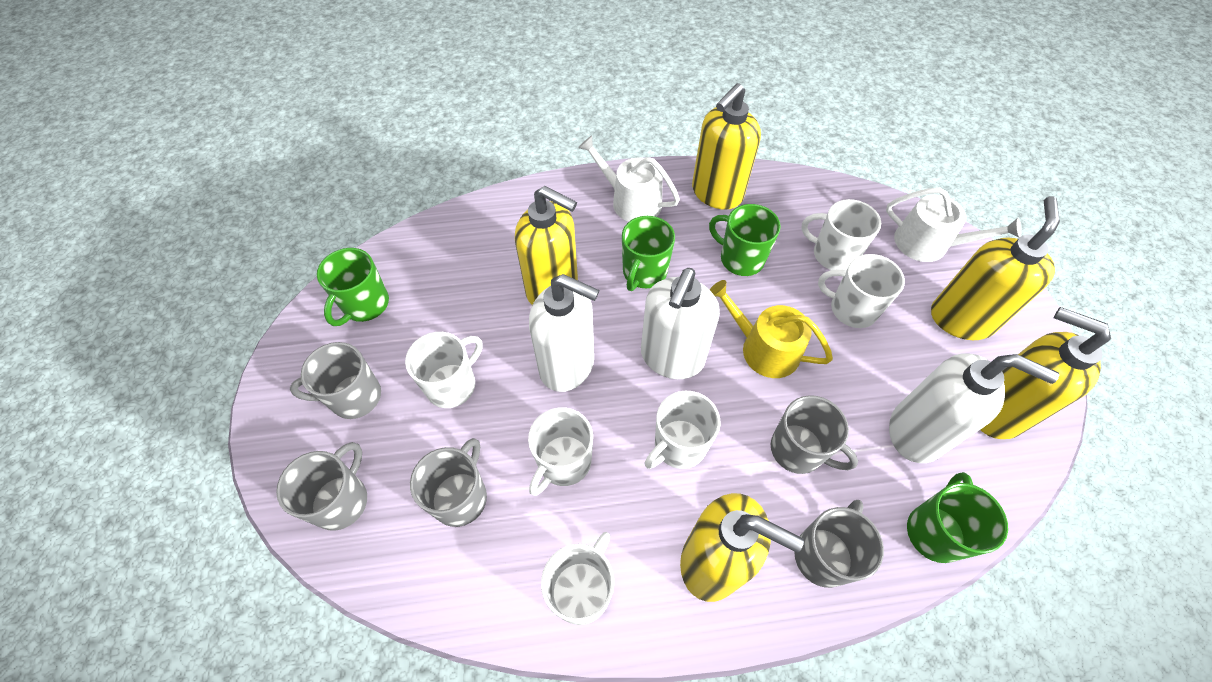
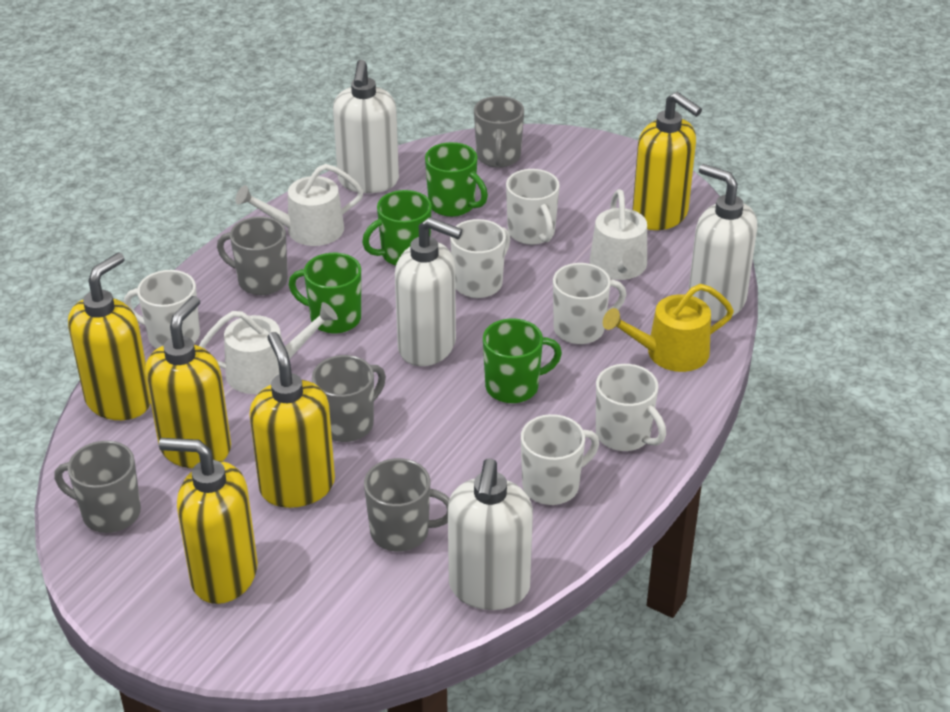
white soap dispenser: [529,274,599,392] [641,268,720,379] [889,354,1059,463] = 3 -> [333,60,399,193] [395,217,462,366] [448,458,533,610] [688,164,757,321] = 4
white watering can: [578,135,680,222] [886,187,1021,262] = 2 -> [199,302,338,394] [236,164,364,246] [590,189,647,280] = 3

